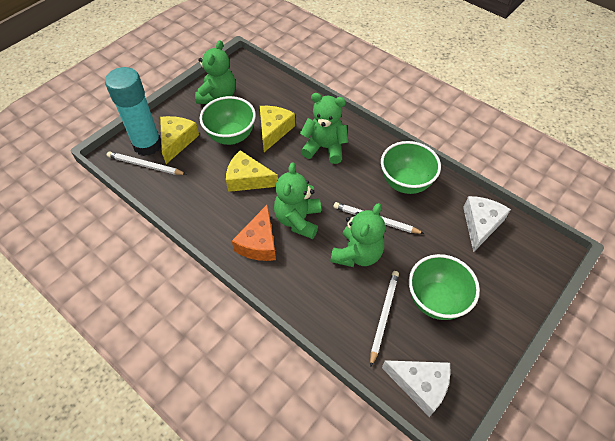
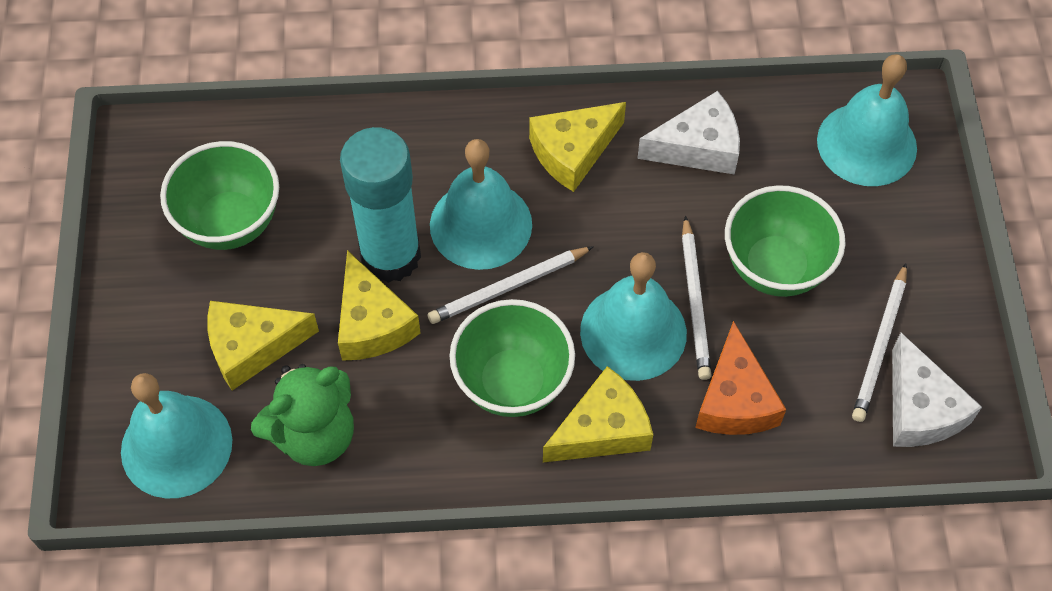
green teddy bear: [195,40,236,104] [274,162,321,239] [300,93,349,164] [330,203,385,267] = 4 -> [251,364,354,466] = 1
turquoise bell: none = 0 -> [121,373,232,498] [430,139,532,270] [580,252,687,381] [817,54,917,186] = 4
yellow cheese: [160,116,199,164] [226,150,278,192] [260,106,295,152] = 3 -> [207,301,319,390] [338,250,421,361] [529,102,626,192] [543,366,653,462] = 4

